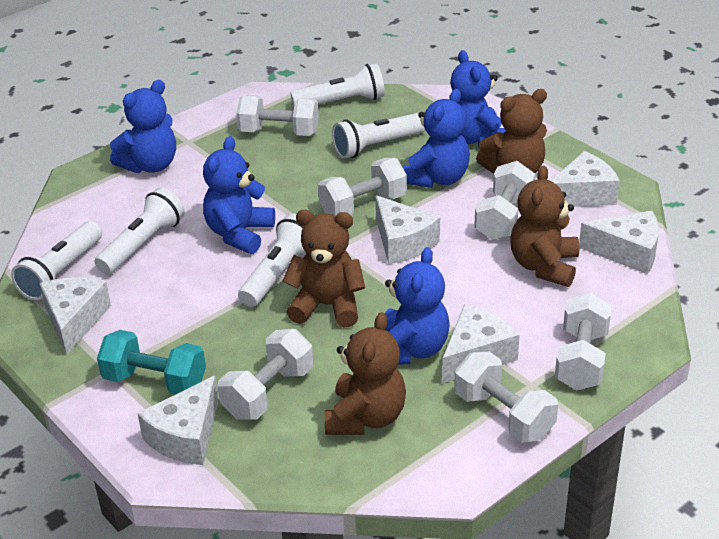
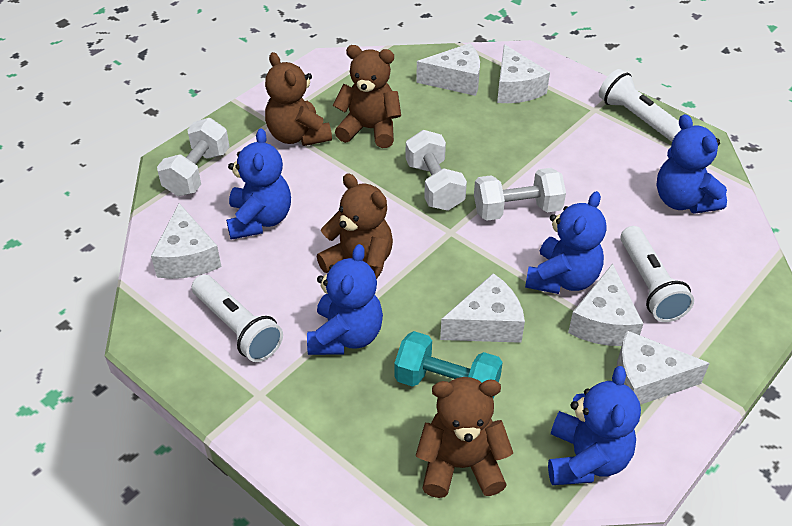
white dumbbell: [218,329,313,420] [236,95,319,136] [318,158,407,216] [454,352,558,443] [474,161,536,240] [555,293,612,390] = 6 -> [157,118,230,196] [406,130,467,211] [474,168,566,221] = 3
white flashlight: [11,221,102,300] [95,188,185,274] [238,214,306,307] [291,63,385,107] [332,112,426,159] = 5 -> [192,275,283,362] [599,69,681,142] [621,226,694,322] = 3

